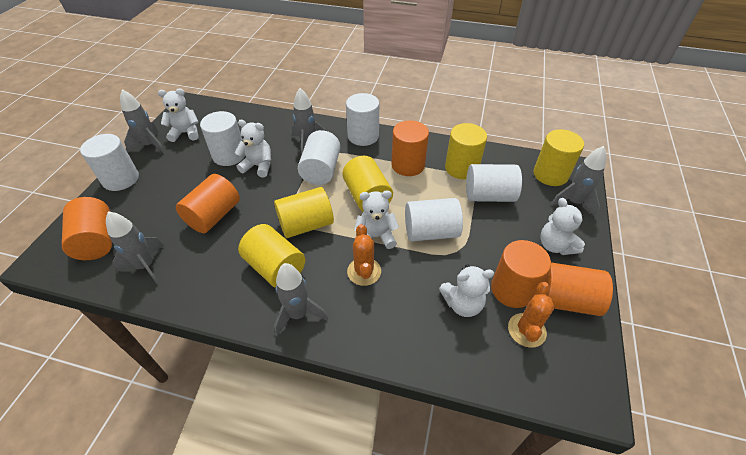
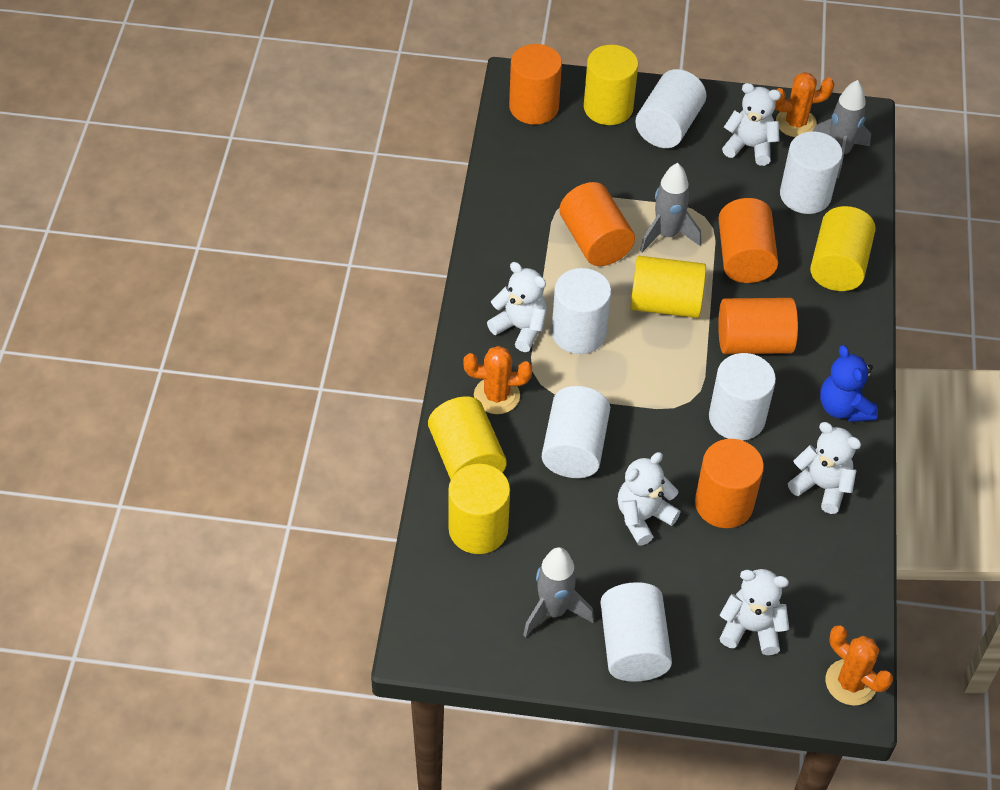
blue teddy bear: none = 0 -> [820,345,878,422] = 1
grey rocket: [106,211,164,284] [120,89,166,154] [274,263,328,336] [292,88,326,156] [551,146,606,217] = 5 -> [523,547,594,638] [640,163,701,253] [813,80,871,178] = 3
orange cactus: [347,224,381,286] [508,282,555,348] = 2 -> [464,346,532,414] [775,72,835,137] [825,625,893,706] = 3

